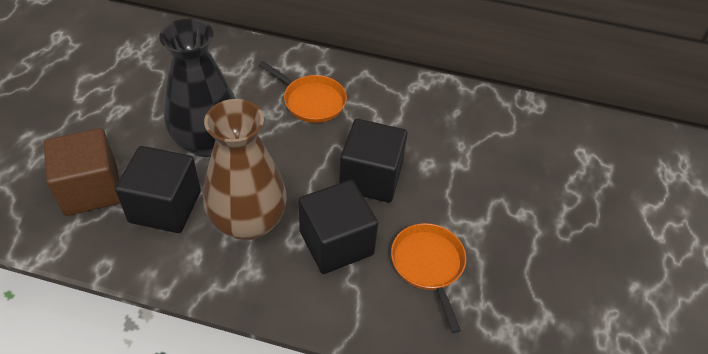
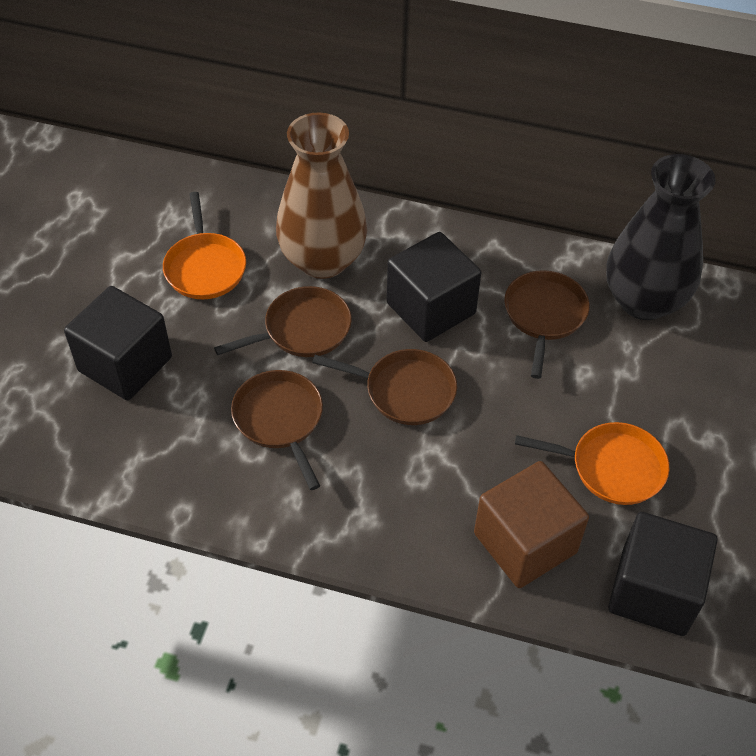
brown pan: none = 0 -> [214,286,352,357] [231,370,323,490] [312,349,457,425] [504,270,590,379] = 4

